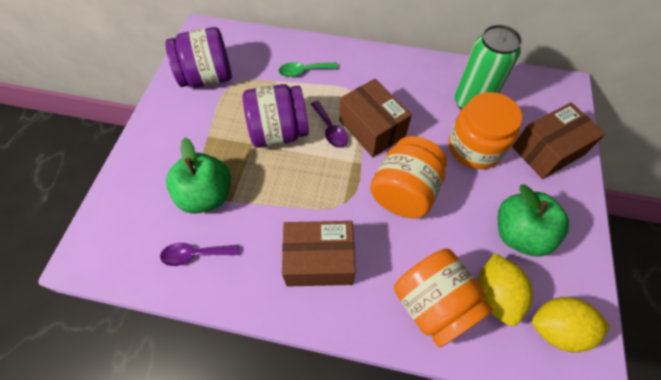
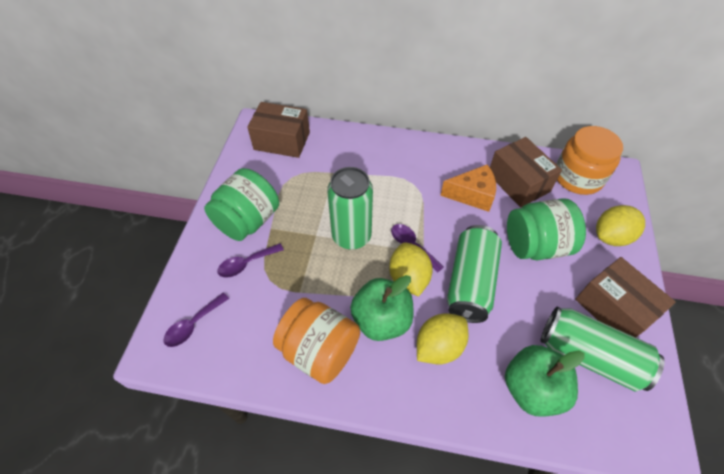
green can: [454,25,522,110] = 1 -> [327,167,373,250] [447,225,502,323] [540,306,665,391] = 3
green jar: none = 0 -> [204,168,279,241] [507,199,586,260] = 2
green spoon: [279,62,338,77] = 1 -> none = 0
orange cheese: none = 0 -> [440,164,496,212] = 1
orange jar: [370,136,447,218] [394,249,493,347] [448,92,522,169] = 3 -> [273,298,360,384] [556,126,623,195] = 2
purple jar: [165,27,232,88] [243,84,309,148] = 2 -> none = 0
purple spoon: [160,243,239,266] [311,101,348,148] = 2 -> [164,293,229,347] [217,243,284,278] [391,224,444,273] = 3
yellow lemon: [478,253,533,326] [532,297,610,353] = 2 -> [389,242,433,297] [417,313,468,364] [596,205,645,246] = 3

